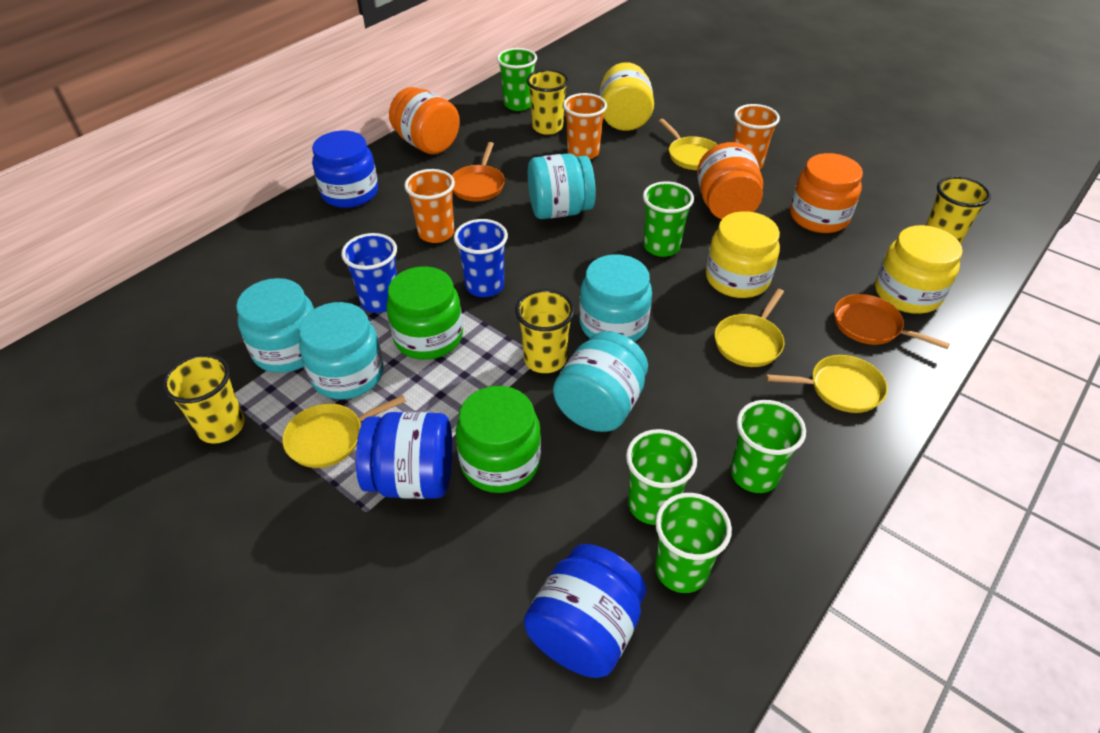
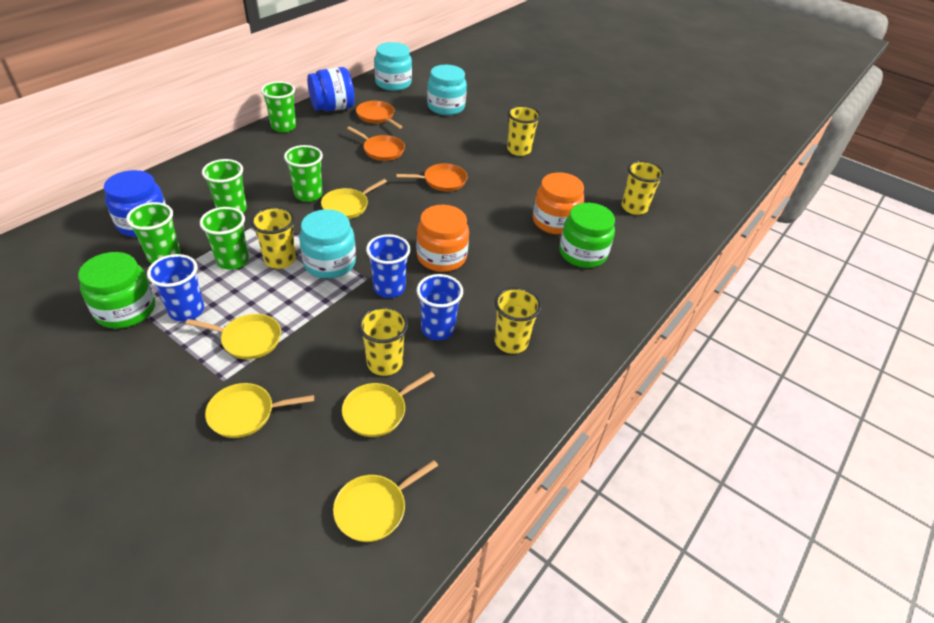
blue cup: [341,233,397,313] [454,219,508,297] = 2 -> [147,254,204,321] [366,234,411,298] [417,274,463,340] = 3
blue jar: [312,131,378,208] [356,412,452,499] [524,544,646,678] = 3 -> [104,170,166,237] [307,67,355,112] = 2
orange cup: [404,169,455,243] [563,93,607,159] [733,104,780,169] = 3 -> none = 0
orange jar: [389,87,460,154] [697,142,763,219] [790,153,863,233] = 3 -> [416,205,469,272] [533,172,584,235] = 2
orange pan: [452,142,505,201] [834,294,950,349] = 2 -> [347,126,405,161] [356,101,402,129] [396,163,468,191] = 3
turquoise jar: [236,278,314,373] [299,302,384,399] [528,153,596,219] [553,331,648,432] [579,254,652,342] = 5 -> [299,209,356,279] [374,42,412,91] [427,65,467,115] = 3
yellow cup: [162,354,245,443] [515,289,575,373] [526,69,569,135] [925,176,991,244] = 4 -> [250,206,296,269] [358,306,408,376] [495,287,542,354] [507,105,541,156] [622,160,664,215] = 5
yellow jar: [600,62,654,131] [706,211,780,298] [875,225,963,314] = 3 -> none = 0
yellow pan: [282,395,406,468] [659,119,718,170] [715,289,785,367] [766,355,888,413] = 4 -> [185,314,281,360] [205,383,314,438] [321,179,387,219] [333,460,438,542] [342,371,435,437] = 5

